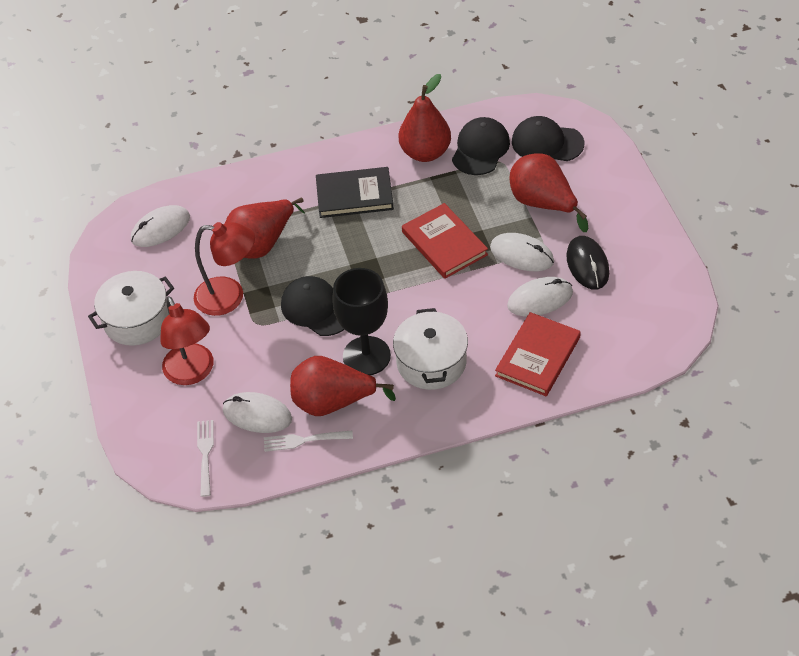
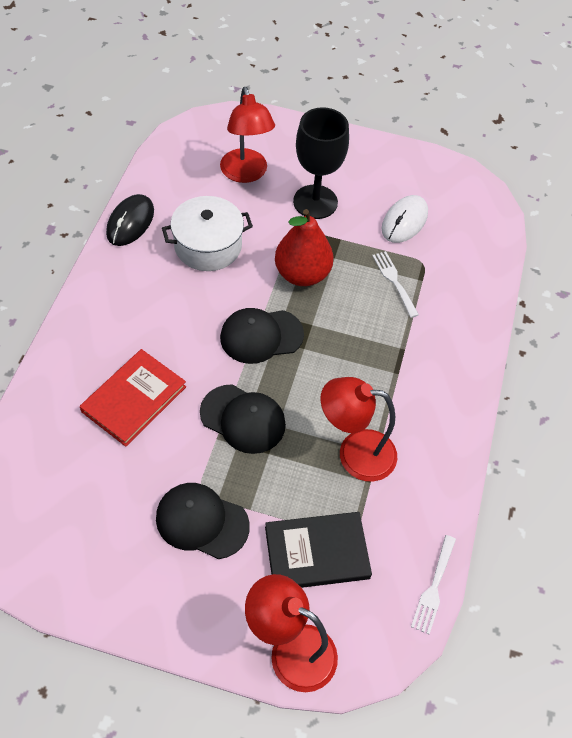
red book: [402,203,488,279] [495,312,581,396] = 2 -> [80,349,186,447] = 1
red lamp: [160,296,214,385] [194,222,255,316] = 2 -> [220,87,275,183] [245,574,338,692] [320,377,397,482] = 3
red pear: [225,198,305,259] [290,356,396,416] [399,74,451,162] [509,154,588,232] = 4 -> [275,209,334,286] = 1
white mouse: [131,205,190,247] [223,392,292,433] [490,233,554,271] [507,277,573,317] = 4 -> [382,195,428,243] = 1
white pot: [88,271,174,346] [393,308,468,390] = 2 -> [162,196,253,271] = 1

